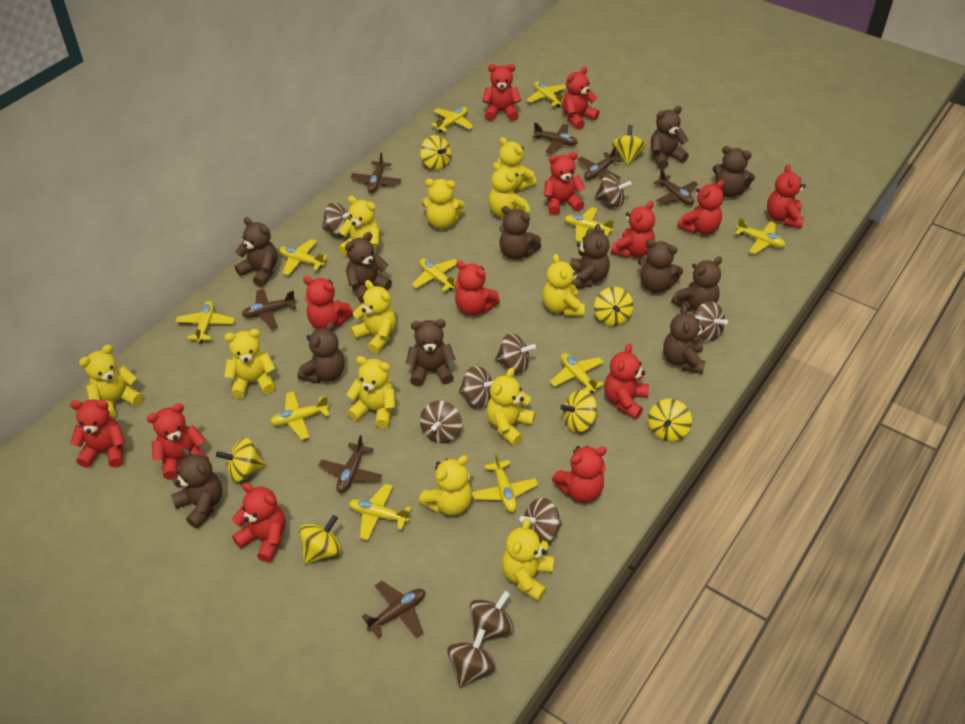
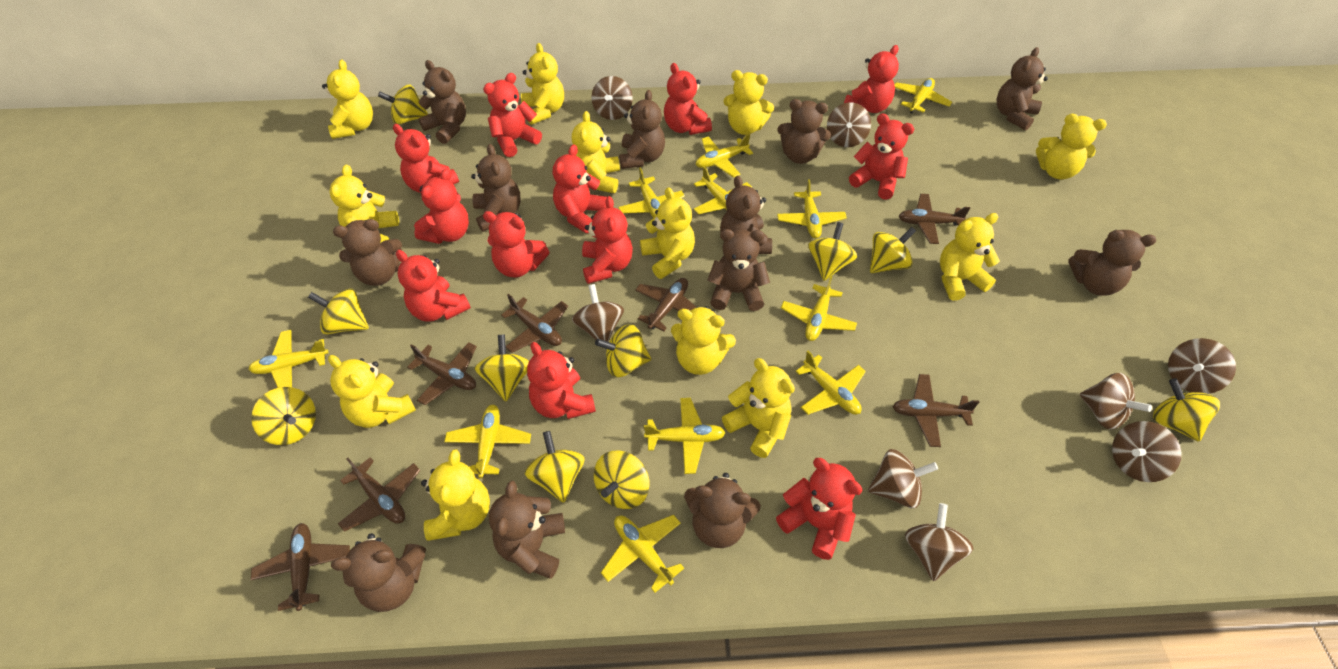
brown spinning top: [322,203,350,237] [420,401,462,444] [447,628,496,688] [459,366,494,408] [470,591,514,641] [495,333,536,373] [519,498,562,543] [594,174,632,207] [694,301,728,342] = 9 -> [572,284,624,342] [591,76,633,120] [827,102,871,147] [868,449,938,508] [905,503,973,581] [1080,373,1152,430] [1112,421,1182,482] [1168,338,1236,394] = 8
red teddy bear: [70,399,125,468] [147,403,209,480] [232,483,286,563] [303,276,353,329] [455,261,500,316] [482,64,521,121] [544,152,585,215] [552,446,607,503] [562,67,599,130] [604,343,649,419] [611,201,655,258] [677,180,724,235] [767,164,806,228] = 13 -> [393,124,459,193] [396,250,471,322] [414,169,469,244] [483,73,542,157] [483,211,549,278] [527,342,596,419] [553,144,607,233] [582,196,633,284] [664,63,712,135] [776,458,862,560] [844,45,899,113] [849,113,914,200] = 12
yellow spinning top: [216,438,266,482] [299,515,342,564] [420,135,451,170] [560,390,598,433] [594,287,634,326] [612,125,646,165] [648,399,692,442] = 7 -> [251,387,316,445] [308,289,369,335] [378,84,428,125] [475,334,529,401] [525,431,585,503] [594,450,649,509] [595,324,651,377] [808,222,857,281] [870,227,916,273] [1153,378,1220,442] = 10

